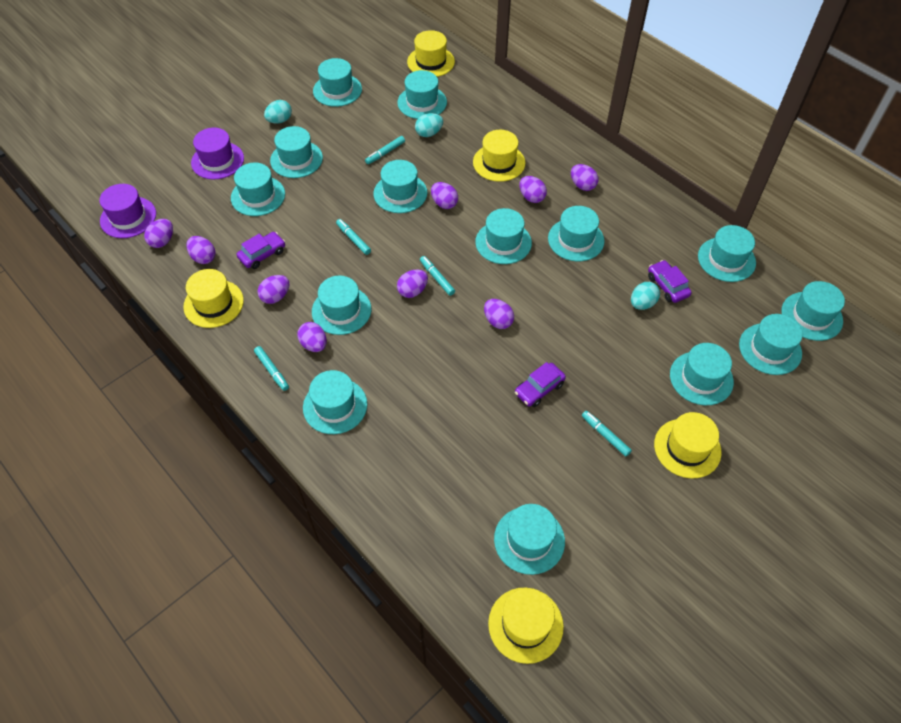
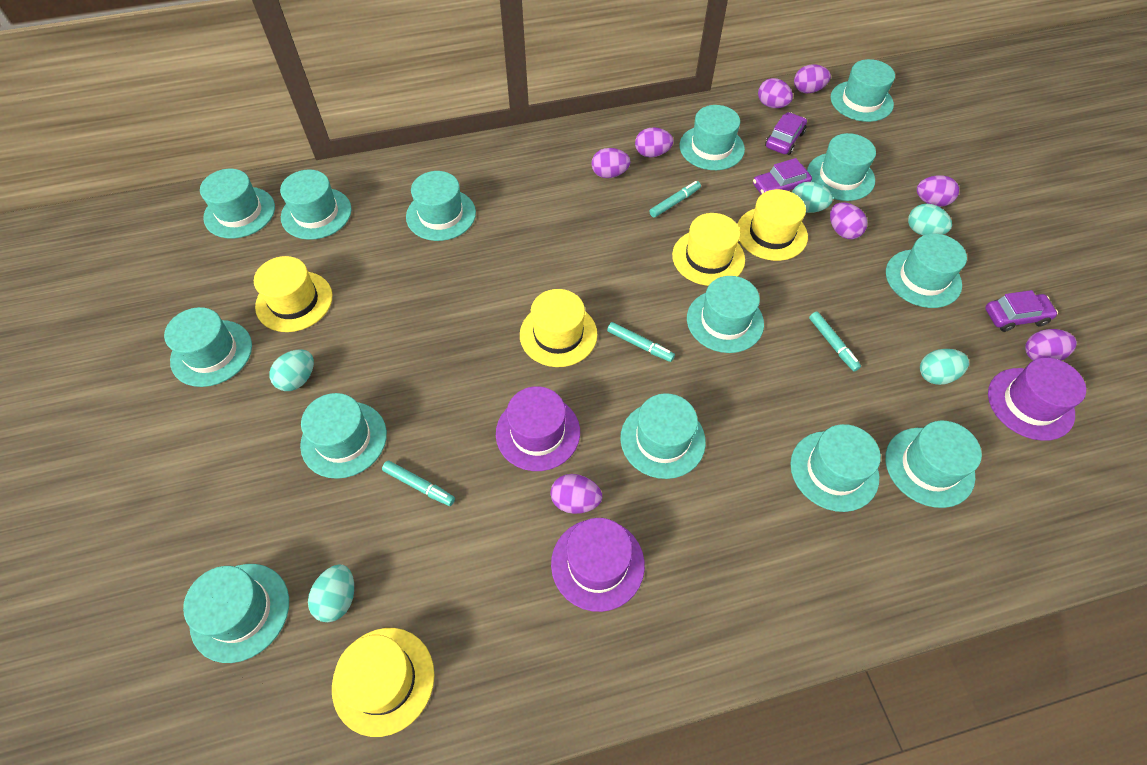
purple egg: [144,219,173,248] [186,236,216,264] [258,275,289,304] [297,322,327,352] [397,270,428,298] [431,182,458,209] [484,299,514,329] [520,176,547,203] [571,164,598,191] = 9 -> [550,474,602,514] [591,148,631,178] [635,127,673,157] [758,78,793,108] [794,64,831,94] [830,203,868,239] [917,175,959,207] [1025,329,1077,361] = 8
purple hat: [100,184,156,238] [191,128,244,179] = 2 -> [496,386,580,471] [551,518,645,612] [988,358,1086,441] = 3
turquoise egg: [264,100,292,124] [415,113,443,137] [631,282,660,310] = 3 -> [269,349,314,391] [308,564,354,622] [792,182,833,213] [908,204,952,235] [920,349,969,385] = 5
turquoise marker: [254,346,289,391] [336,219,371,255] [365,136,405,164] [420,256,455,296] [582,411,632,456] = 5 -> [382,460,455,506] [607,322,675,362] [649,181,701,218] [809,312,861,371] = 4

